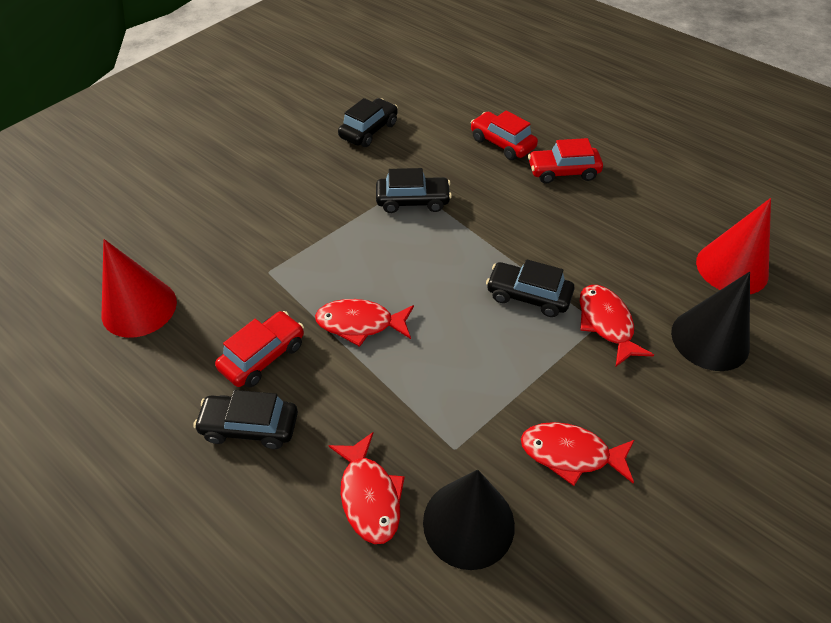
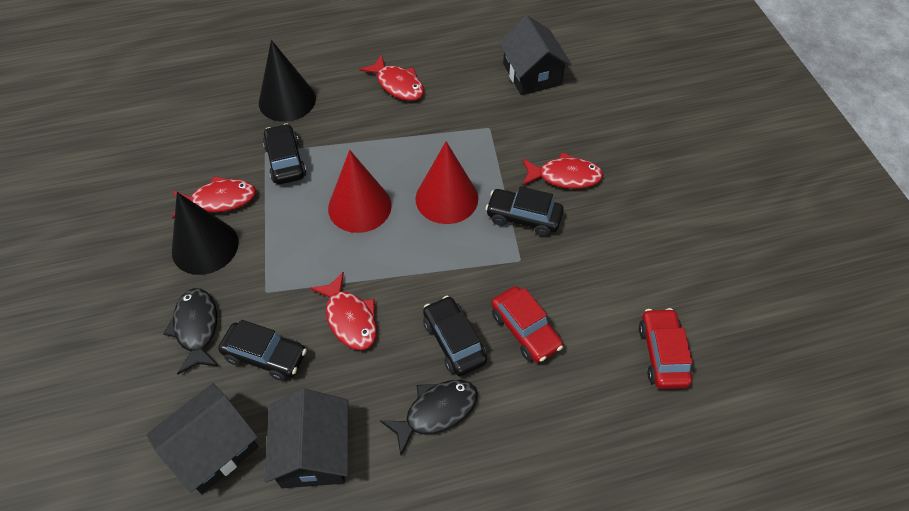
black fish: none = 0 -> [163,288,218,374] [380,380,478,455] = 2
black house: none = 0 -> [146,383,258,494] [264,388,348,488] [499,15,572,95] = 3
red car: [215,311,304,387] [470,110,538,160] [528,138,603,184] = 3 -> [491,286,563,363] [639,308,693,389] = 2

